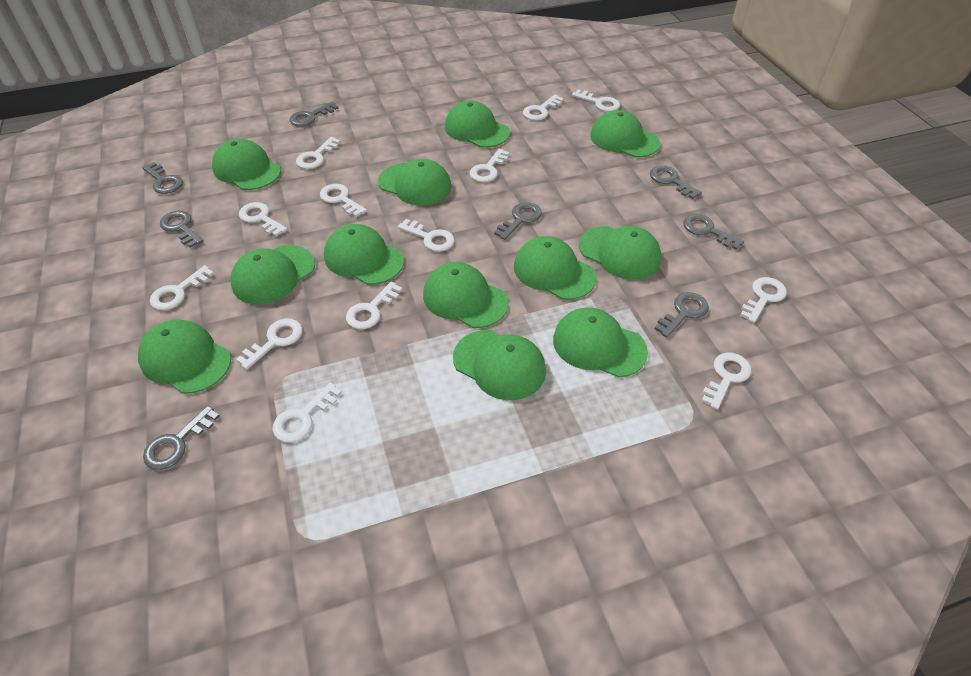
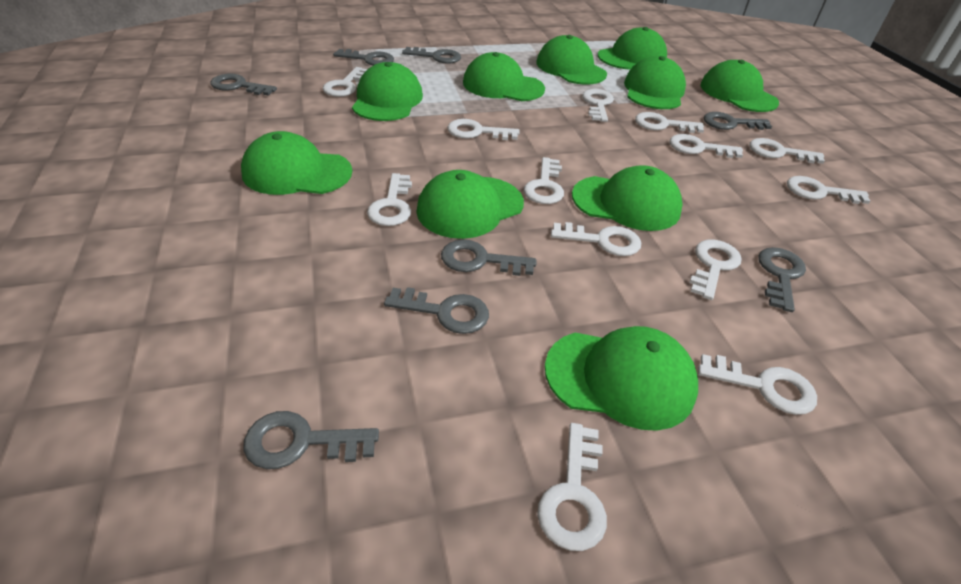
green cap: [138,320,231,394] [212,139,281,190] [231,245,315,305] [324,224,404,285] [378,159,452,206] [423,262,509,328] [445,101,510,148] [453,330,546,400] [514,236,597,300] [553,307,648,377] [579,226,661,280] [590,110,660,157] = 12 -> [241,131,352,195] [352,62,423,121] [416,170,524,239] [463,52,545,101] [537,35,607,85] [545,326,698,431] [572,165,682,231] [598,27,667,70] [624,56,686,109] [700,60,779,112] = 10

